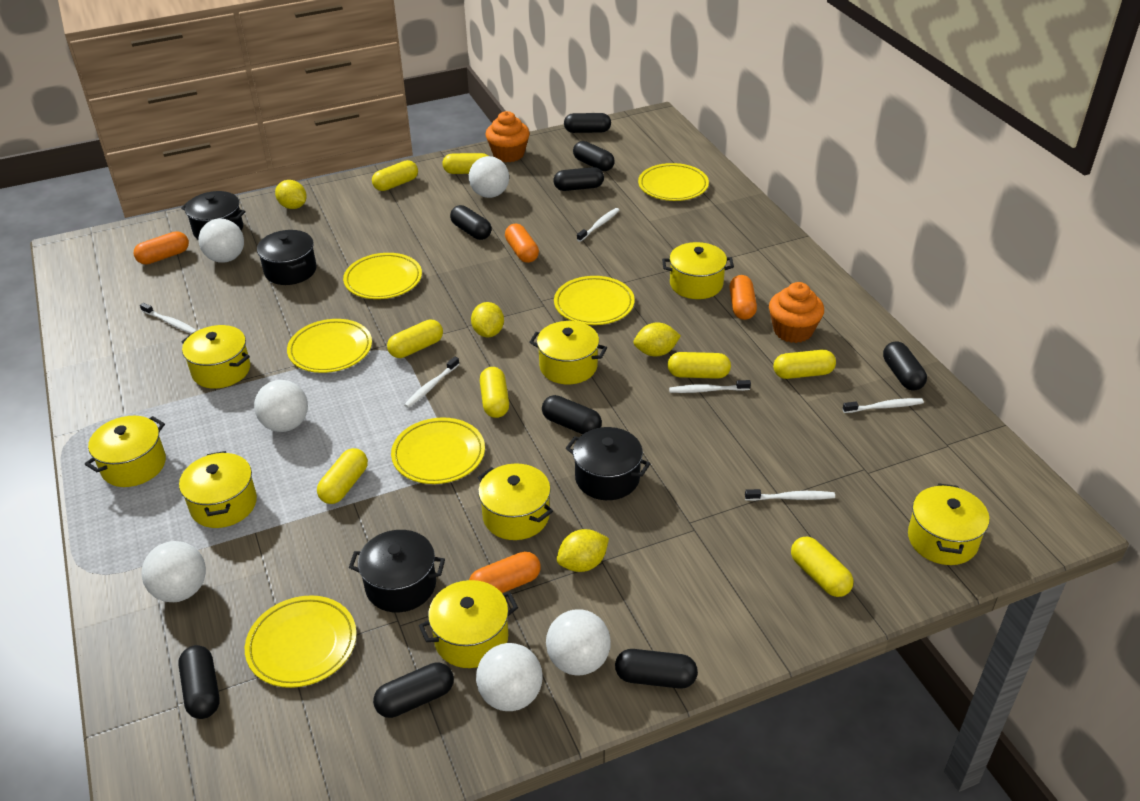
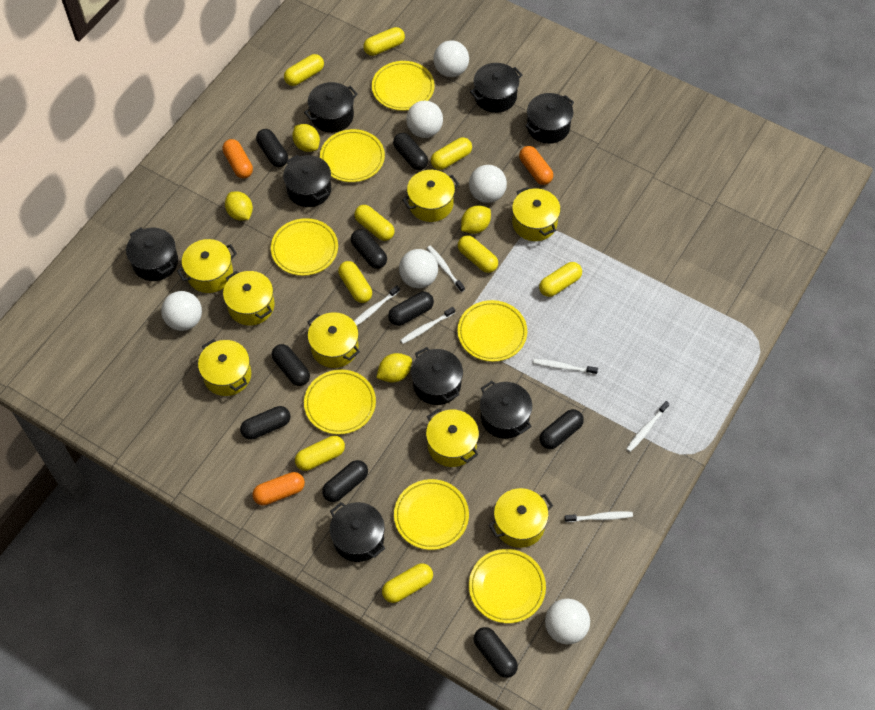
black pot: [181,191,245,240] [257,230,317,285] [349,530,445,612] [566,427,650,500] = 4 -> [126,228,178,281] [283,155,331,207] [304,82,358,133] [330,502,385,562] [411,347,463,405] [470,63,522,113] [480,381,532,439] [526,93,574,144] = 8
orange capsule: [134,231,189,265] [469,552,541,593] [505,224,539,263] [729,275,757,320] = 4 -> [222,139,253,178] [252,472,305,505] [519,146,553,185] = 3
orange cupcake: [485,111,530,162] [769,282,824,343] = 2 -> none = 0
yellow capsule: [317,448,368,504] [372,160,418,191] [387,319,443,358] [442,153,488,174] [480,367,509,418] [667,352,731,379] [773,350,836,379] [791,537,853,597] = 8 -> [284,54,324,86] [295,436,345,471] [338,261,372,303] [355,205,394,241] [363,27,405,56] [382,563,433,603] [431,137,472,170] [458,235,498,273] [539,262,582,297] = 9
yellow plate: [245,595,357,688] [287,319,372,373] [343,253,422,299] [391,418,485,484] [554,276,635,325] [638,163,709,201] = 6 -> [271,218,338,276] [304,370,376,435] [320,129,385,182] [372,61,435,111] [394,479,469,550] [457,300,527,362] [469,549,546,623] = 7

